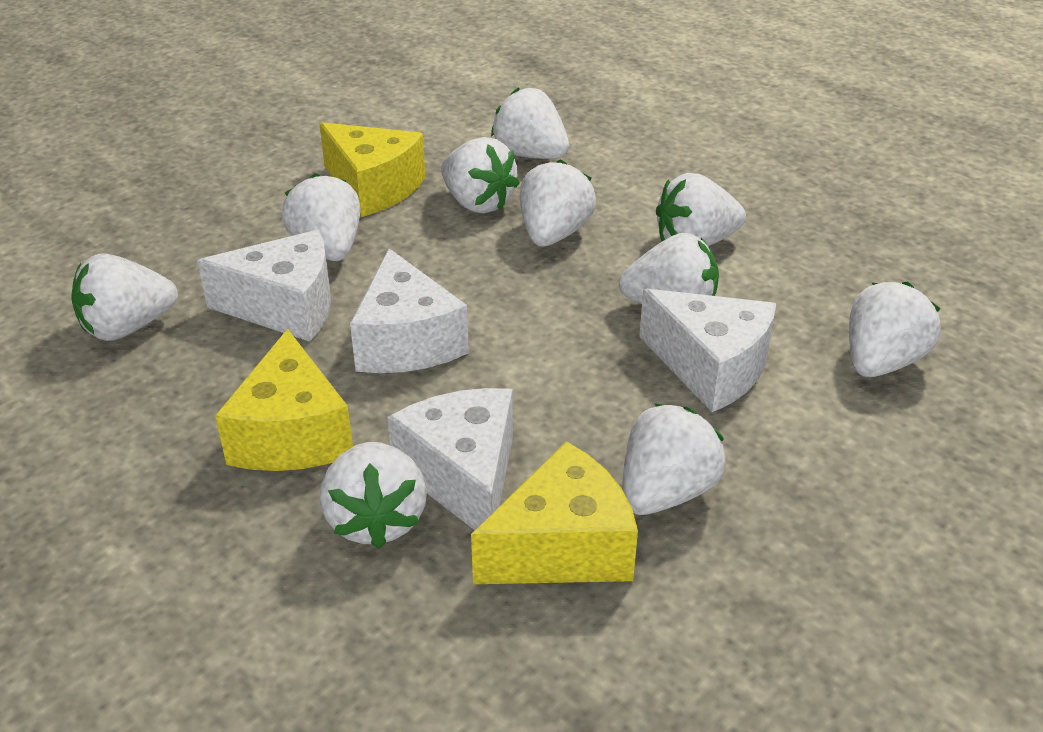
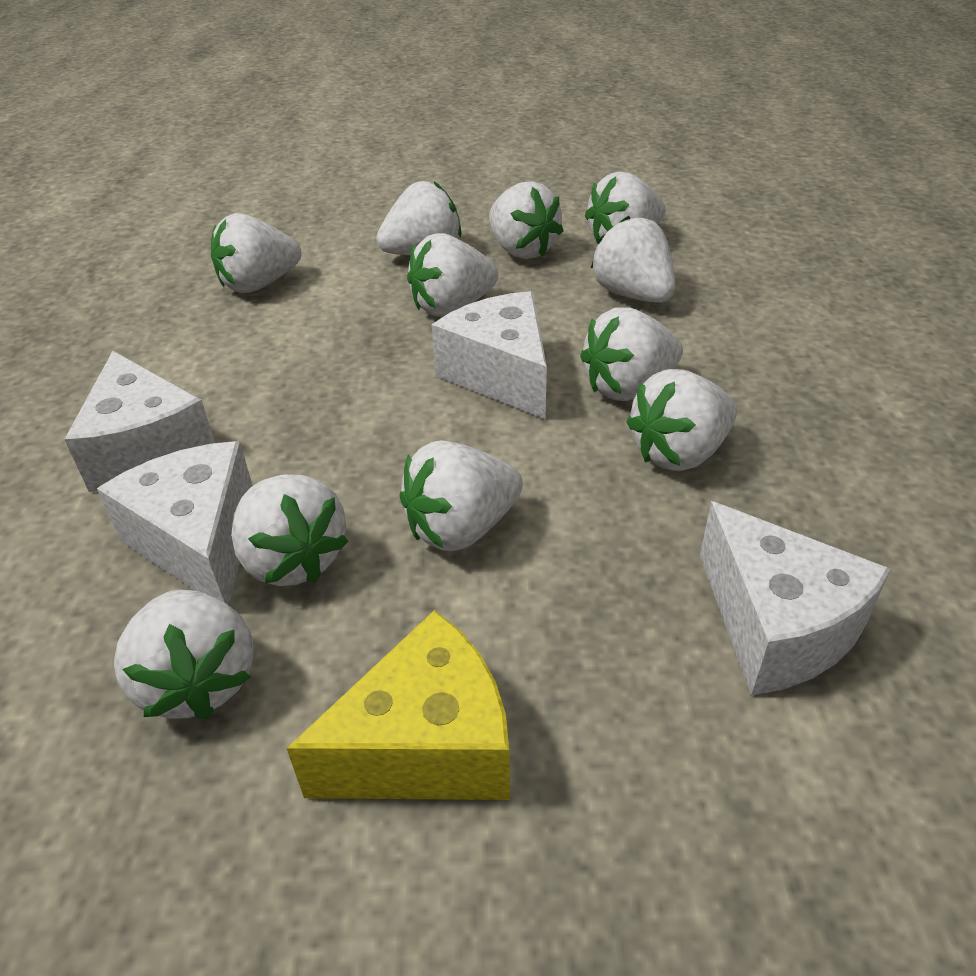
white strawberry: [71,253,178,341] [281,173,361,261] [320,442,427,549] [441,137,520,213] [491,87,569,159] [520,159,596,247] [619,233,719,304] [622,404,726,515] [656,173,746,246] [849,282,941,377] = 10 -> [114,590,254,719] [211,213,301,293] [231,474,349,586] [376,181,462,255] [400,440,523,552] [407,233,499,317] [489,181,564,259] [580,307,683,401] [585,172,666,243] [590,216,675,303] [626,369,737,471] = 11
yellow cheese: [215,329,353,471] [319,122,425,217] [471,441,638,584] = 3 -> [287,610,510,800] = 1

